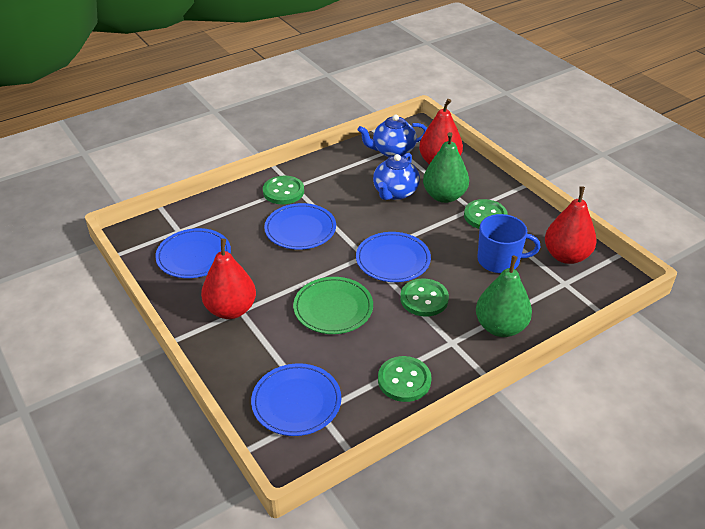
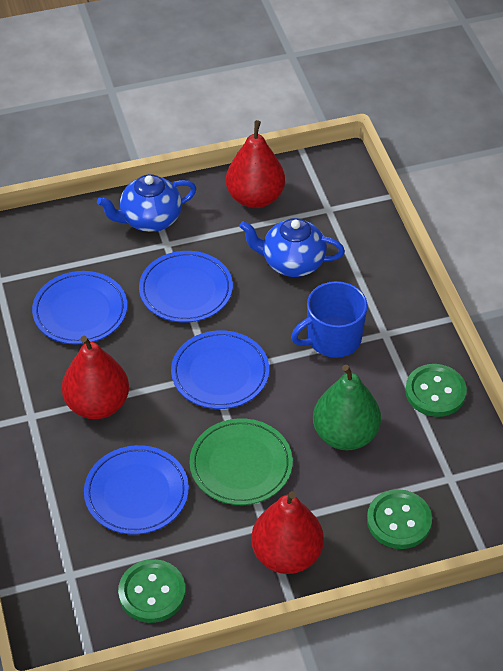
green button: [263,176,304,205] [378,356,432,402] [400,278,449,317] [464,199,508,229] = 4 -> [118,559,186,623] [367,489,432,549] [405,364,467,417] = 3
green pear: [423,132,469,203] [476,255,532,337] = 2 -> [313,365,381,450] = 1

